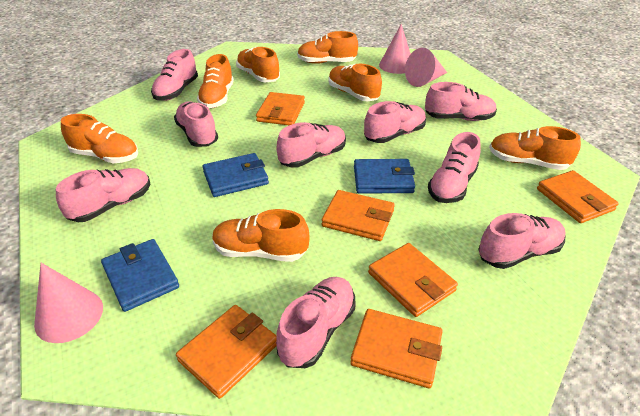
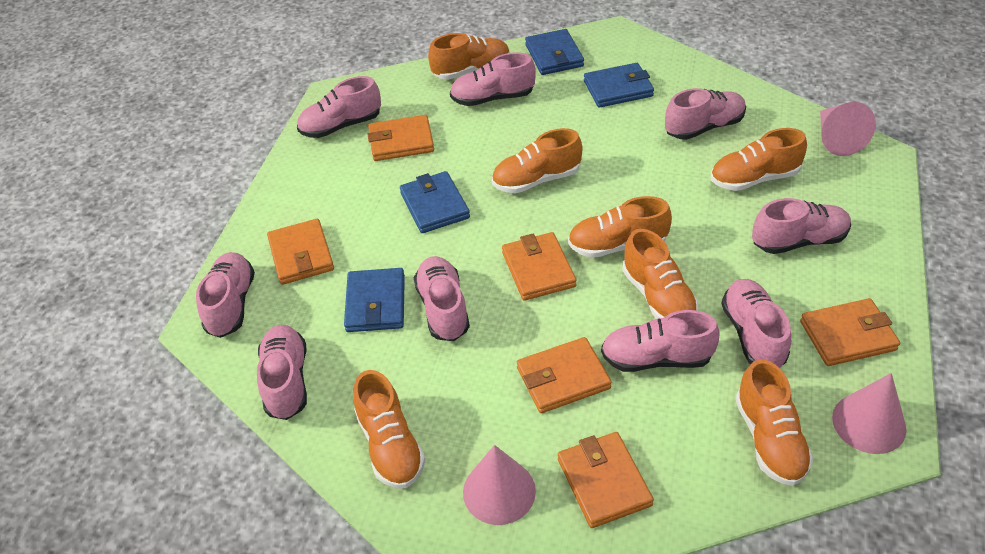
blue wallet: [101,239,179,312] [203,153,269,197] [354,159,415,194] = 3 -> [344,268,405,332] [400,171,470,233] [525,29,584,75] [584,63,654,108] = 4

